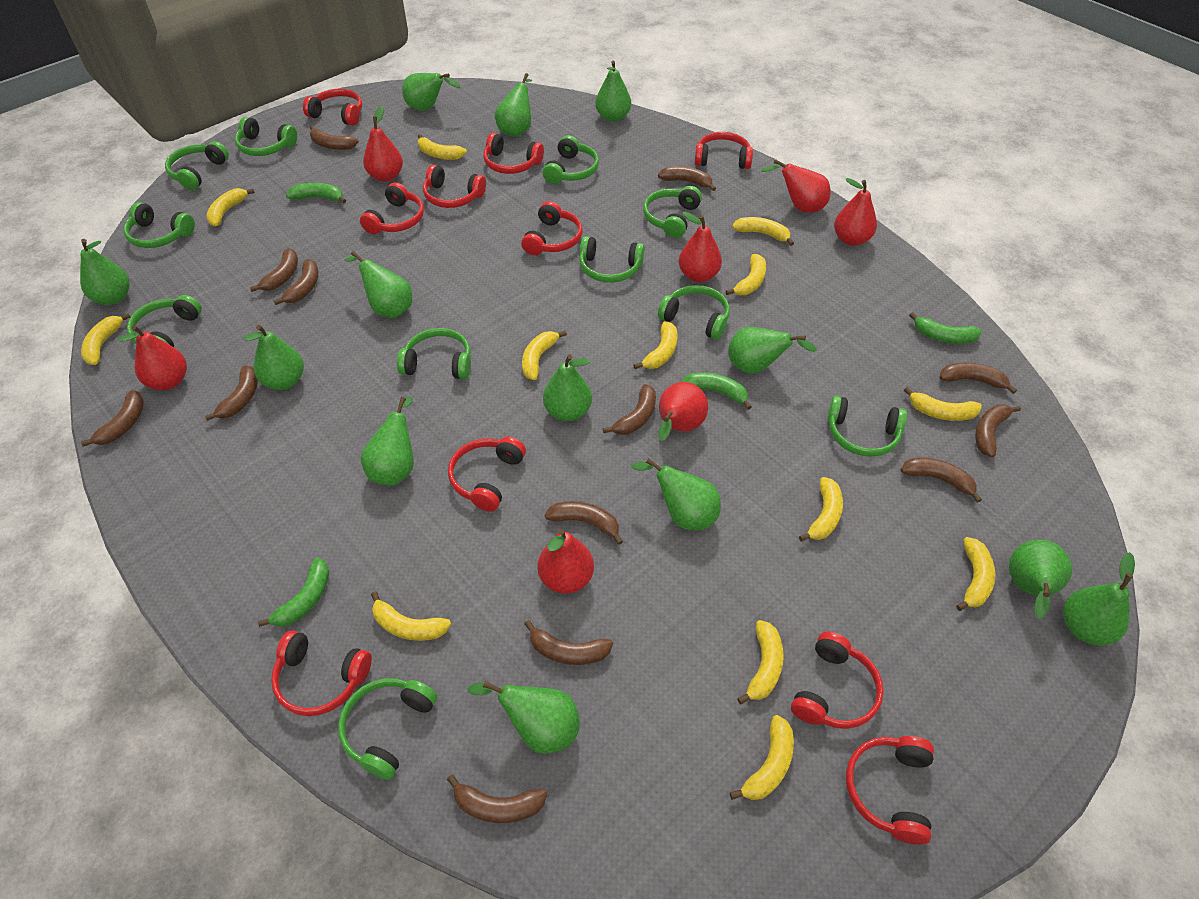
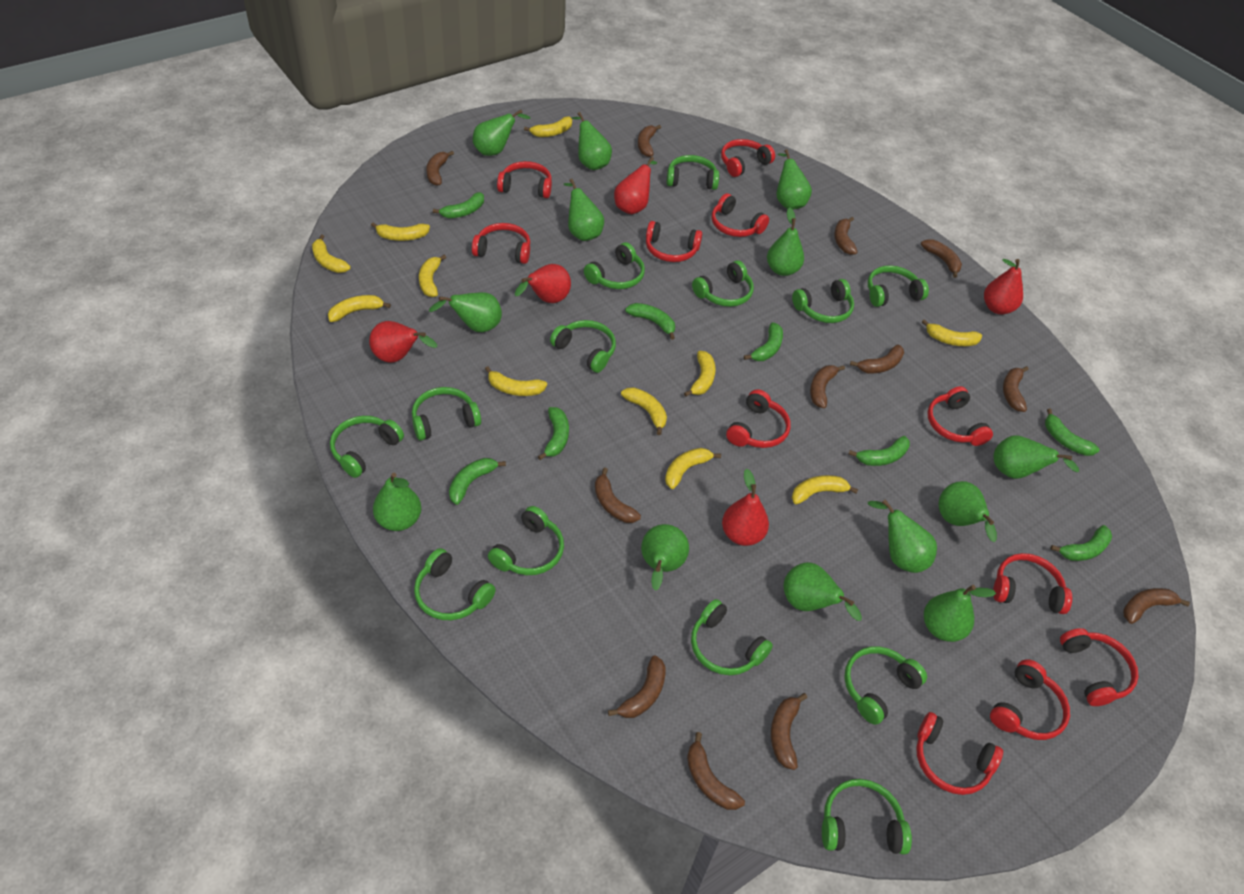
brown banana: [81,390,144,447] [205,365,258,421] [250,248,298,292] [274,259,319,305] [310,126,359,150] [447,774,547,823] [525,620,613,665] [545,501,623,545] [603,384,656,435] [658,166,716,191] [901,457,982,503] [939,362,1017,394] [975,404,1021,457] = 13 -> [426,151,454,186] [595,468,641,523] [608,655,665,718] [638,125,661,157] [687,732,745,810] [771,693,807,770] [810,365,845,408] [834,217,858,255] [850,345,904,373] [921,239,962,278] [1003,366,1029,412] [1123,588,1190,624] = 12
green banana: [258,557,329,627] [286,183,346,203] [682,372,752,410] [909,312,981,344] = 4 -> [433,192,484,218] [449,458,506,505] [538,407,569,460] [625,303,675,340] [744,322,783,361] [848,436,910,466] [1045,408,1100,456] [1051,525,1112,561] = 8
green headphones: [123,202,195,248] [127,295,202,347] [165,141,229,190] [235,117,297,156] [338,678,437,780] [397,328,471,379] [542,135,599,184] [579,236,645,283] [643,186,702,238] [658,285,730,340] [827,396,907,457] = 11 -> [330,416,404,478] [412,387,481,440] [414,548,496,620] [488,506,564,575] [550,320,616,373] [584,242,645,289] [667,155,719,190] [691,599,773,675] [692,261,754,307] [792,279,854,323] [822,779,912,855] [844,646,927,725] [868,265,929,307] = 13
red headphones: [271,630,372,716] [303,89,362,126] [360,182,424,234] [423,165,486,208] [448,437,526,512] [483,133,544,174] [521,201,583,255] [695,132,753,169] [791,631,884,729] [846,736,934,845] = 10 -> [472,223,530,264] [497,161,552,198] [646,221,702,262] [712,193,769,237] [721,139,775,177] [726,389,791,448] [916,712,1003,795] [927,386,993,446] [990,659,1070,740] [993,553,1072,614] [1060,628,1139,706] = 11
red pear: [118,325,187,390] [363,106,403,182] [537,529,594,594] [659,382,708,441] [679,212,722,282] [761,159,831,213] [834,178,877,246] = 7 -> [369,321,437,363] [515,264,571,303] [614,156,657,214] [722,469,769,546] [984,259,1023,314] = 5
yellow banana: [81,313,131,365] [206,188,255,226] [371,591,451,641] [418,134,467,160] [522,331,567,380] [634,321,677,369] [726,254,766,295] [730,715,794,800] [732,217,794,246] [737,620,784,705] [799,477,843,542] [904,387,982,421] [956,537,995,611] = 13 -> [312,235,351,273] [328,295,391,322] [371,222,430,241] [419,255,446,297] [485,366,547,396] [524,117,572,137] [621,387,667,435] [665,448,721,489] [684,351,716,397] [792,475,858,505] [922,319,982,346] = 11

